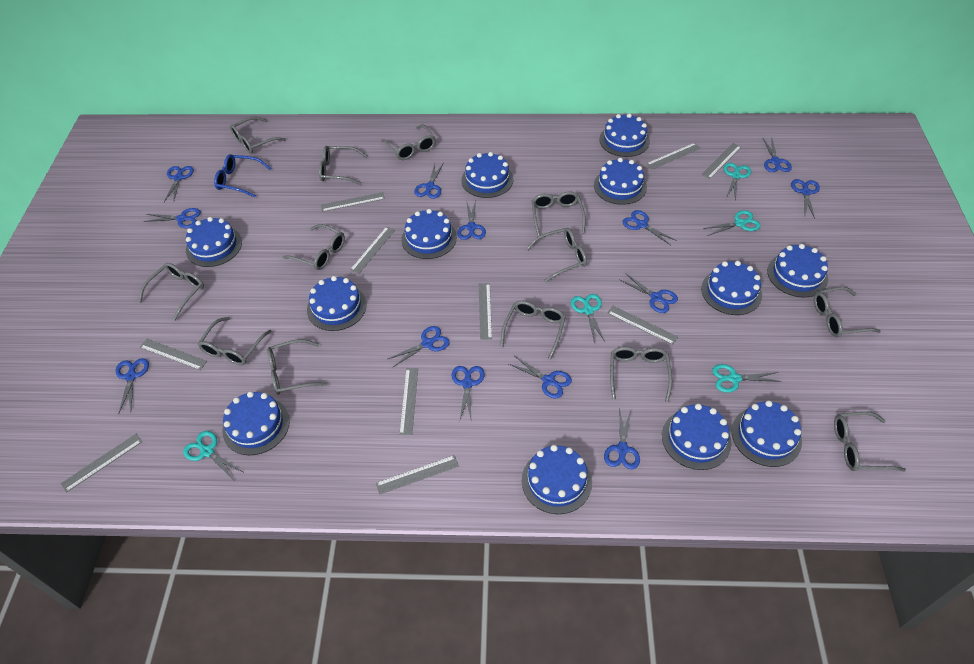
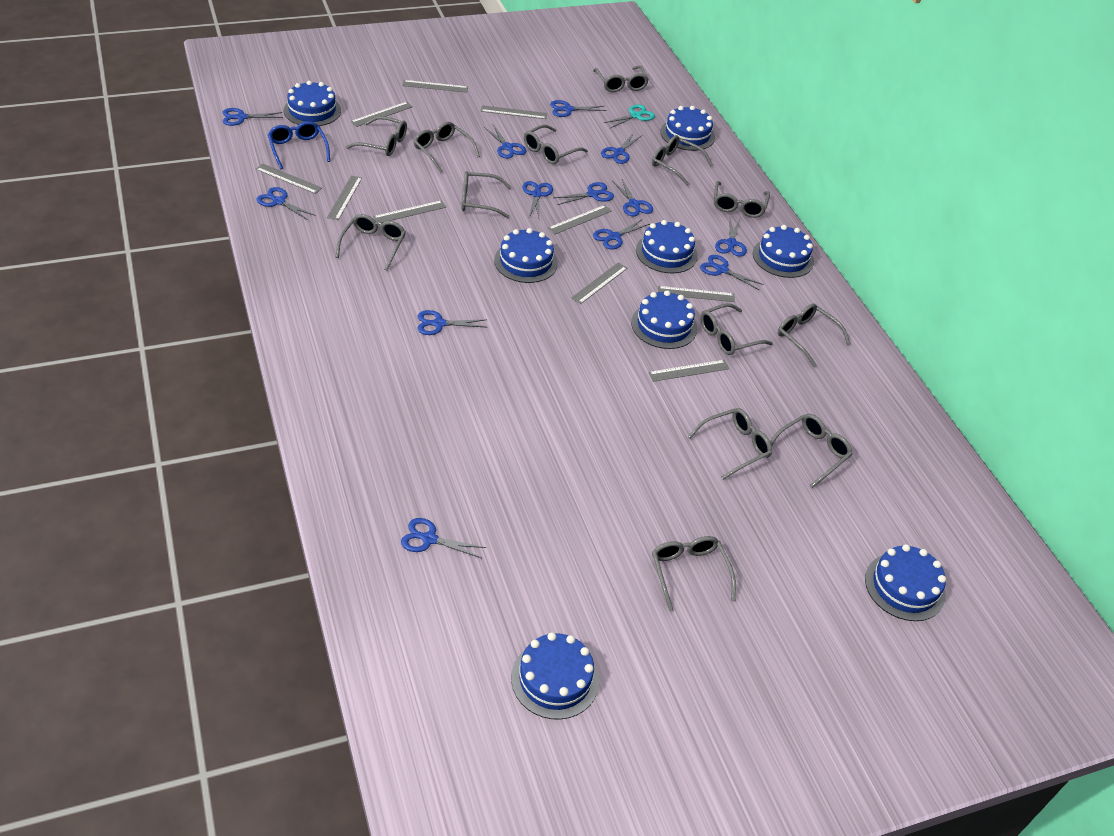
blue cake: [186,217,242,267] [222,391,290,455] [307,276,367,331] [401,209,457,259] [462,152,513,198] [522,445,592,514] [594,158,647,205] [599,113,650,157] [662,403,731,470] [701,261,762,315] [732,401,802,467] [767,244,828,297] = 12 -> [284,81,341,126] [494,228,558,283] [511,632,599,720] [631,290,697,349] [636,220,698,273] [660,106,715,151] [753,225,814,278] [865,544,946,621] = 8
turquoise scissors: [183,431,243,480] [571,294,605,343] [703,210,761,236] [712,364,782,393] [724,163,751,201] = 5 -> [604,104,655,129] = 1

